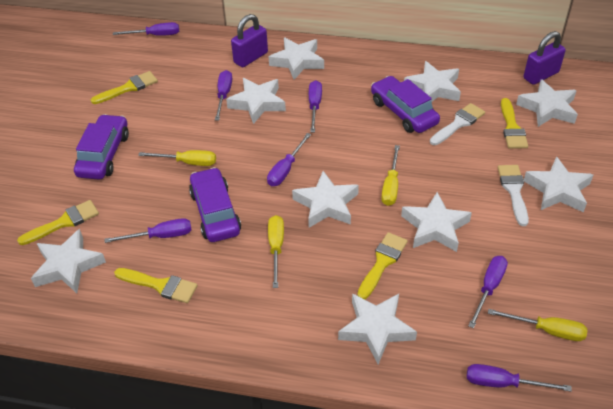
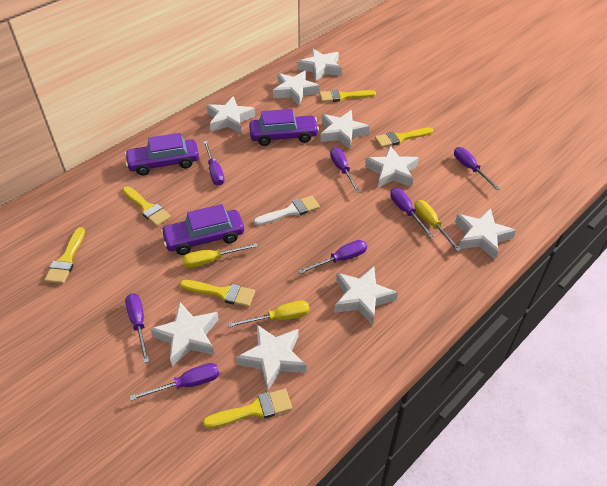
purple padlock: [231,14,268,67] [524,31,566,85] = 2 -> none = 0
white brush: [430,103,485,145] [498,165,529,226] = 2 -> [254,195,320,226] = 1
yellow brush: [17,200,99,245] [91,71,158,104] [114,268,198,303] [357,232,408,299] [501,98,528,149] = 5 -> [44,227,85,284] [123,186,171,226] [180,280,255,307] [203,389,292,428] [319,90,376,102] [375,127,433,148] = 6
yellow screwdriver: [138,150,216,166] [268,215,284,288] [381,145,400,206] [488,309,588,341] = 4 -> [182,243,258,268] [228,300,310,327] [414,200,461,251] = 3

